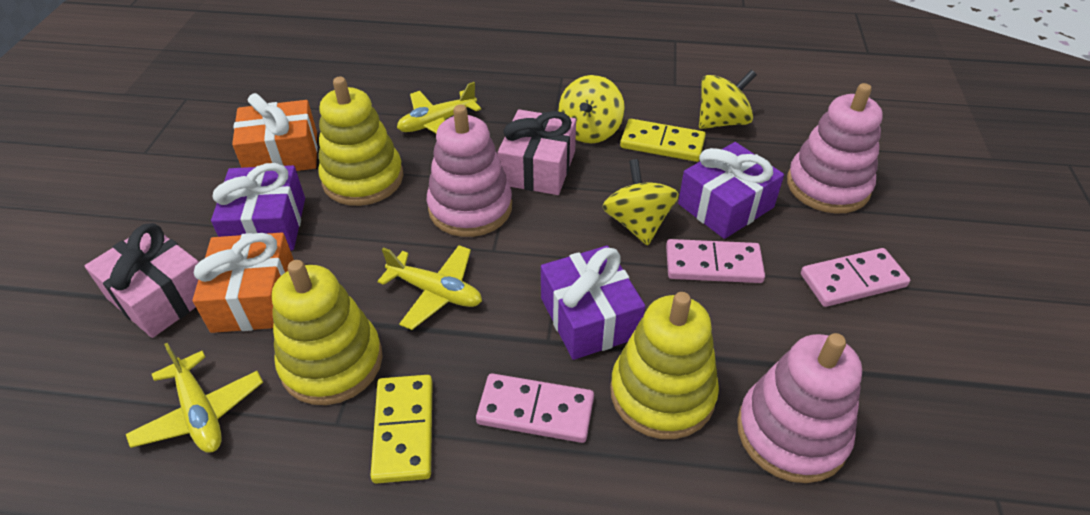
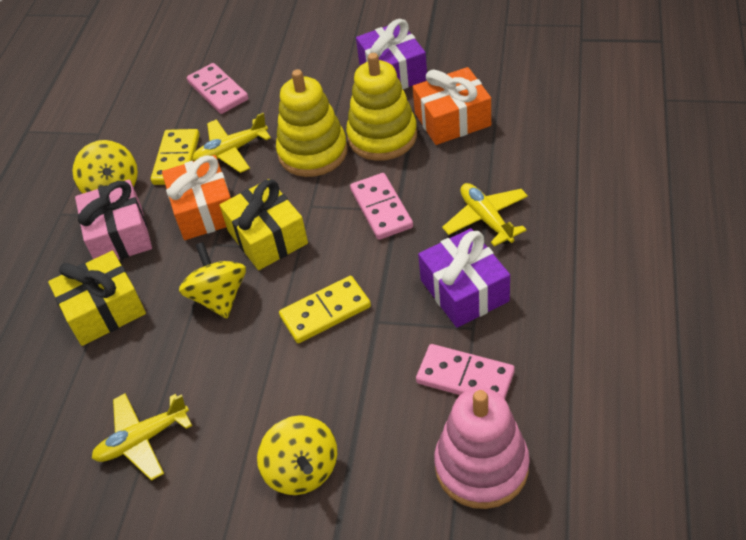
pink gift: [85,223,199,338] [498,110,576,195] = 2 -> [75,179,152,260] = 1
pink stacking toy: [427,105,512,237] [737,333,862,483] [787,83,883,214] = 3 -> [434,388,530,509] = 1
purple gift: [211,163,305,251] [541,246,645,360] [678,142,784,239] = 3 -> [356,19,427,89] [418,228,510,328] = 2
yellow gift: none = 0 -> [48,251,146,346] [220,179,308,270] = 2
yellow stacking toy: [272,260,383,405] [318,77,403,206] [610,292,719,439] = 3 -> [276,69,348,177] [346,53,417,161] = 2

